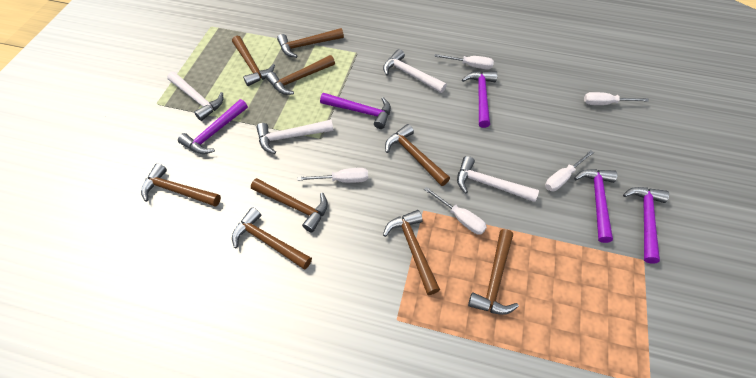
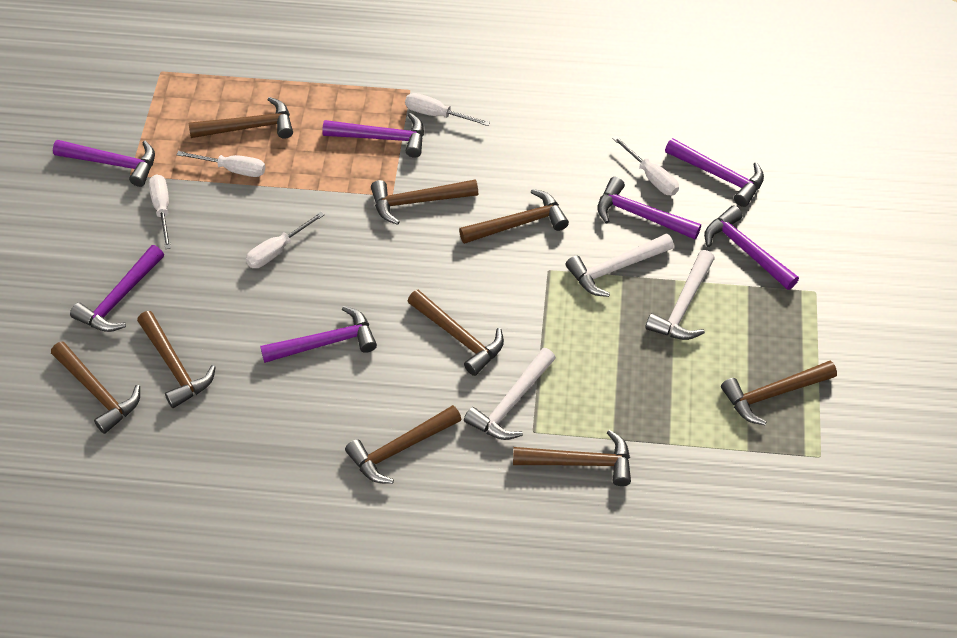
purple hammer: [178,99,248,154] [320,93,391,129] [462,71,497,128] [574,169,617,243] [623,187,669,264] = 5 -> [53,140,155,187] [70,245,164,332] [260,306,377,363] [322,113,424,158] [597,177,701,239] [665,138,764,207] [704,205,799,290] = 7
white hammer: [167,72,223,121] [256,120,333,154] [383,49,447,93] [457,156,539,202] = 4 -> [464,348,556,440] [566,233,674,297] [645,250,715,340] = 3

